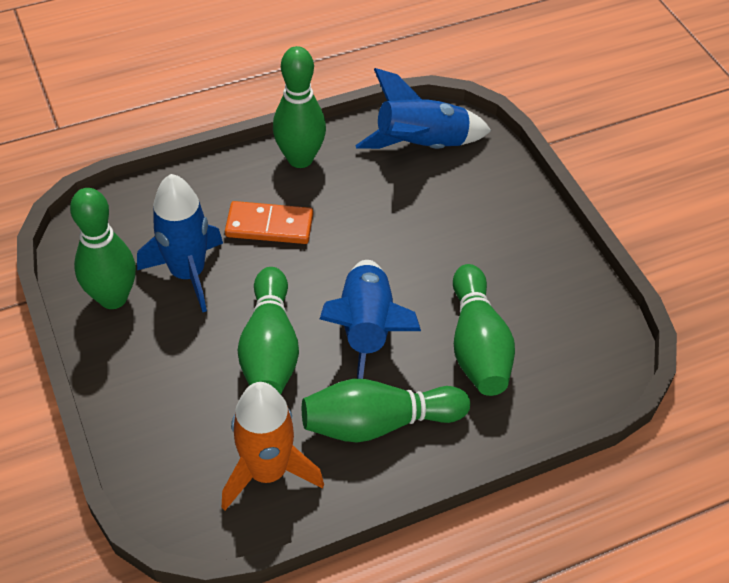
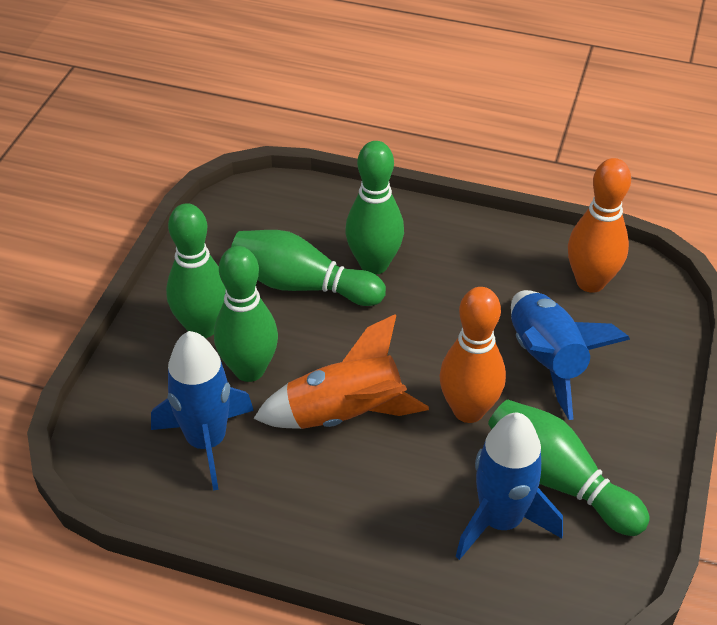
orange bowling pin: none = 0 -> [439,287,506,423] [568,158,631,293] = 2
orange domino: [225,201,313,244] = 1 -> none = 0

